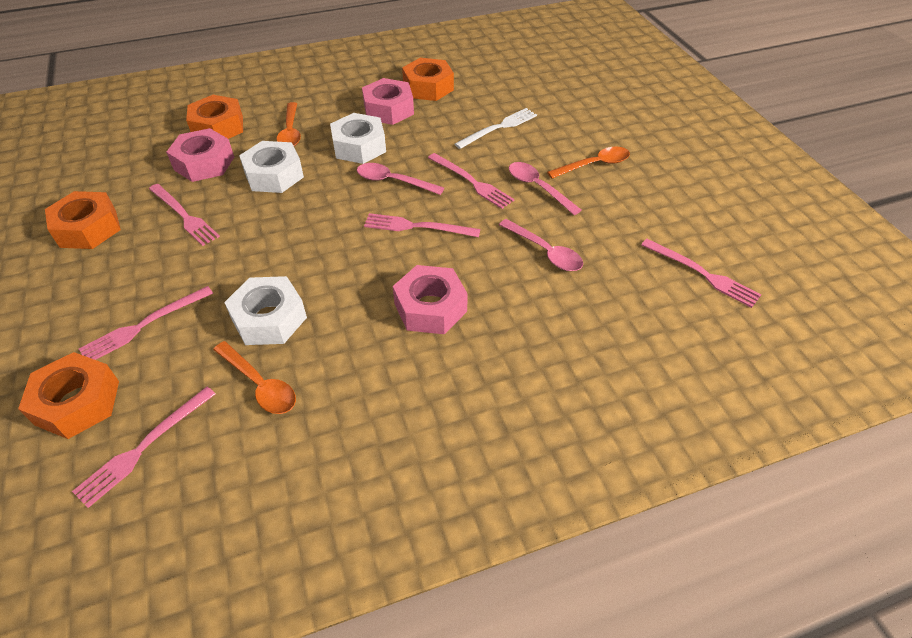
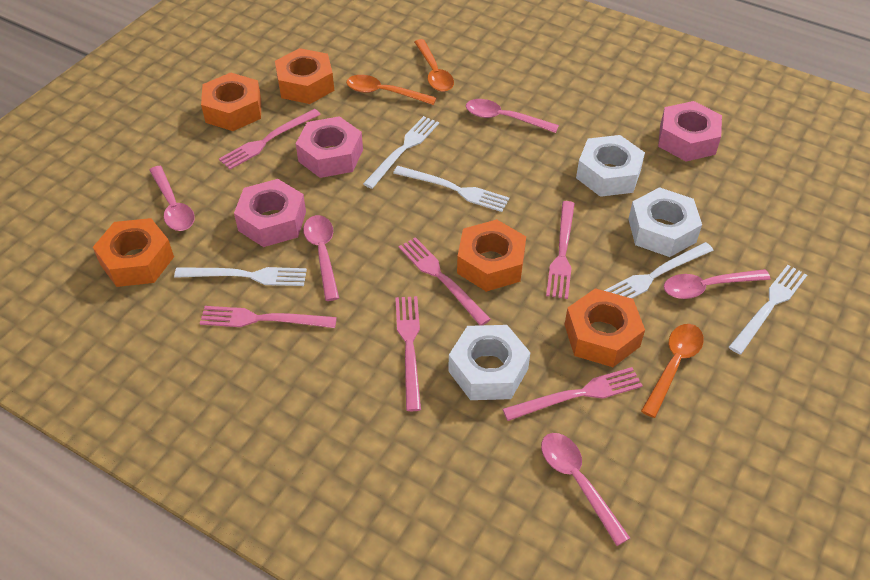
orange nut: [18,352,119,439] [45,191,121,249] [186,95,243,139] [402,58,454,101] = 4 -> [93,218,174,287] [201,72,261,131] [275,48,334,104] [457,219,526,292] [564,288,645,367] = 5
pink spoon: [357,163,444,195] [499,219,583,271] [509,162,581,215] = 3 -> [149,166,195,231] [303,215,339,301] [466,99,559,133] [541,433,630,546] [664,269,771,299] = 5
white fork: [455,108,537,149] = 1 -> [174,267,307,286] [363,116,439,189] [393,166,509,212] [604,242,714,298] [729,265,807,354] = 5

